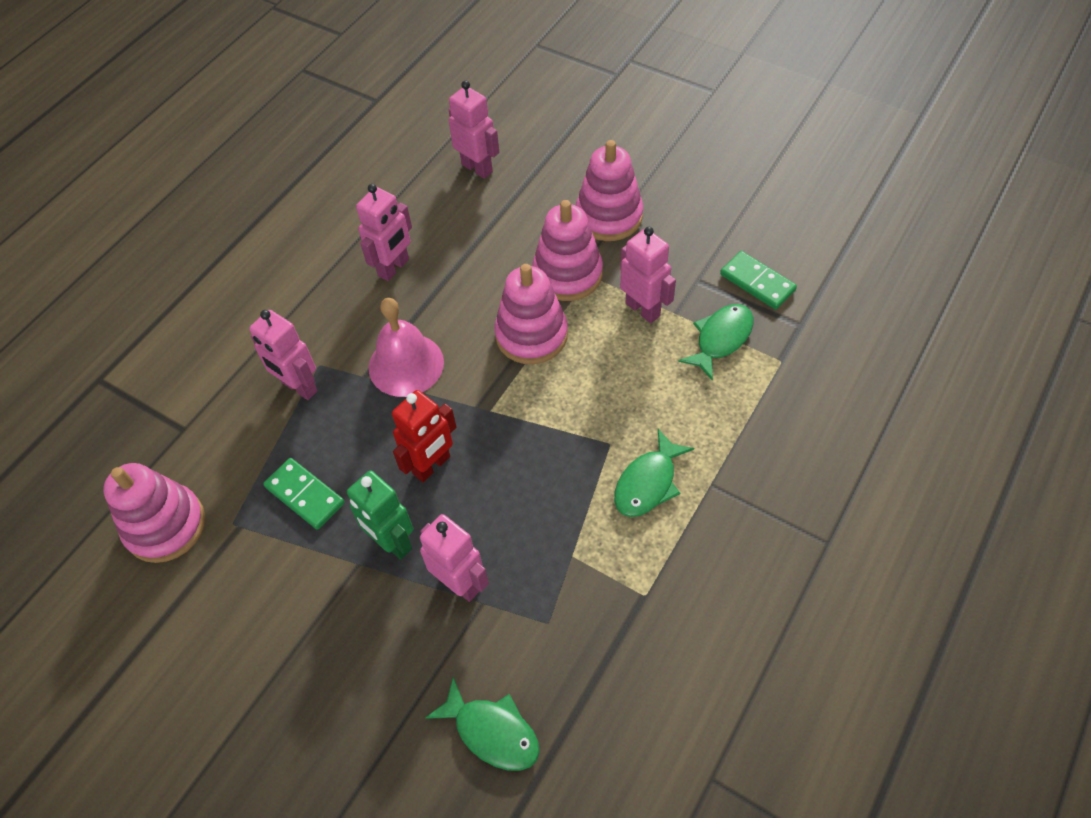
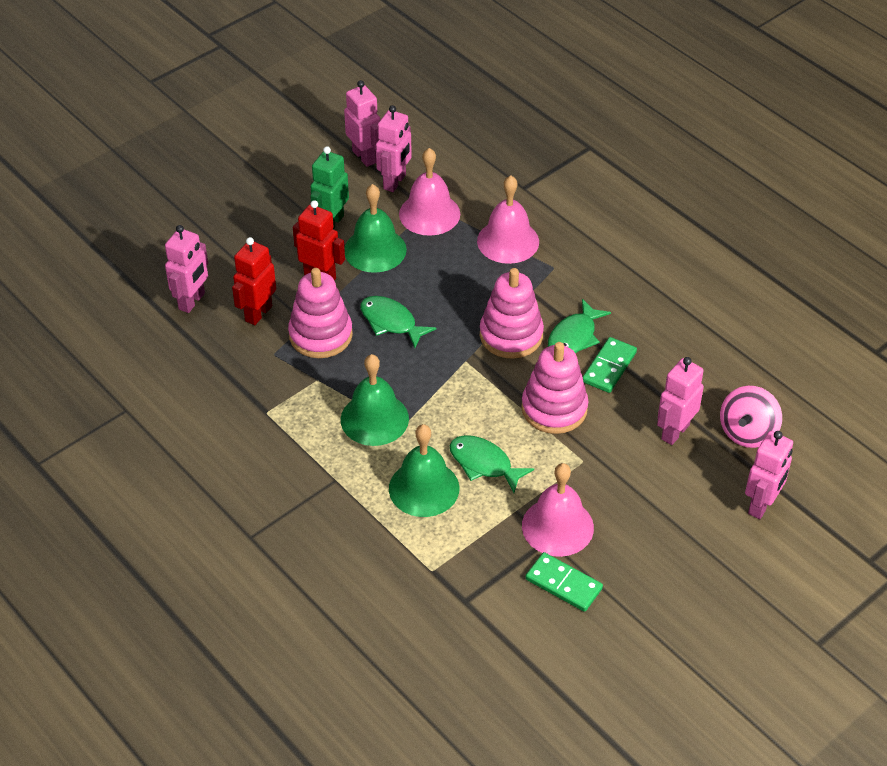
green bell: none = 0 -> [341,354,409,446] [344,184,407,273] [389,424,459,517] = 3
pink bell: [369,298,444,397] = 1 -> [399,148,460,236] [477,175,539,264] [522,463,594,557] = 3
pink spinning top: none = 0 -> [720,386,782,448] = 1
pink stacking toy: [103,463,205,563] [494,264,568,364] [532,200,603,301] [576,140,643,241] = 4 -> [288,268,353,358] [480,268,544,359] [521,342,588,434] = 3
red robot: [392,390,456,482] = 1 -> [232,237,276,325] [293,200,345,281] = 2

